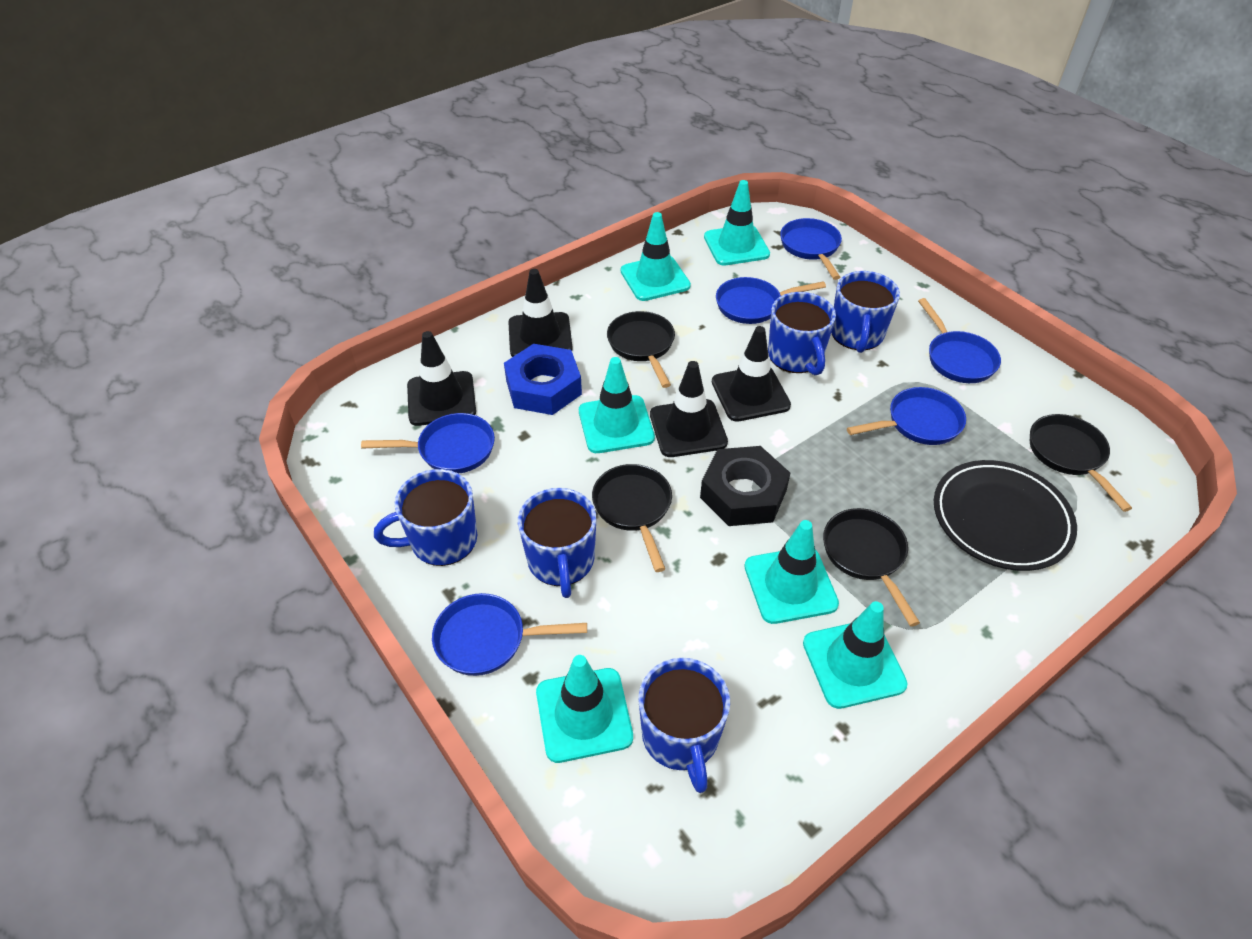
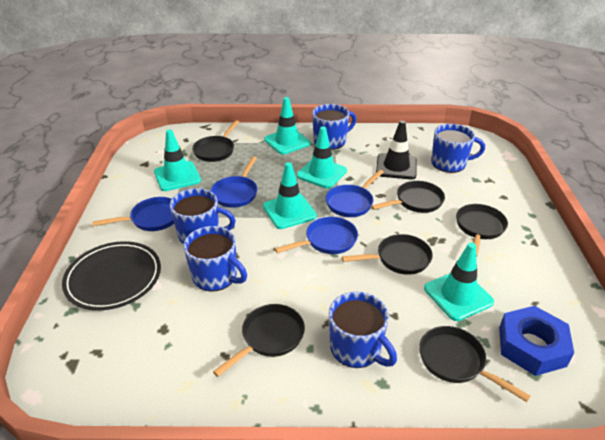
black nut: [700,446,790,526] = 1 -> none = 0
black pan: [592,464,672,572] [607,311,675,388] [823,508,920,626] [1030,414,1132,512] = 4 -> [192,120,239,162] [213,304,305,377] [342,234,433,275] [371,181,445,213] [419,326,531,402] [456,204,508,257] = 6
black traffic cone: [407,331,476,426] [508,269,573,357] [650,361,728,457] [712,326,791,422] = 4 -> [376,120,417,179] = 1
blue pan: [361,413,495,474] [432,593,587,676] [716,277,826,324] [780,218,842,280] [847,387,966,445] [918,298,1001,383] = 6 -> [92,197,174,231] [211,156,258,208] [275,217,358,254] [326,170,384,217] = 4
turquoise traffic cone: [536,655,633,763] [579,357,655,453] [621,212,691,301] [704,180,770,266] [744,520,839,624] [803,601,908,709] = 6 -> [154,129,201,191] [263,162,317,229] [264,97,311,154] [297,127,347,188] [424,243,494,321] = 5

